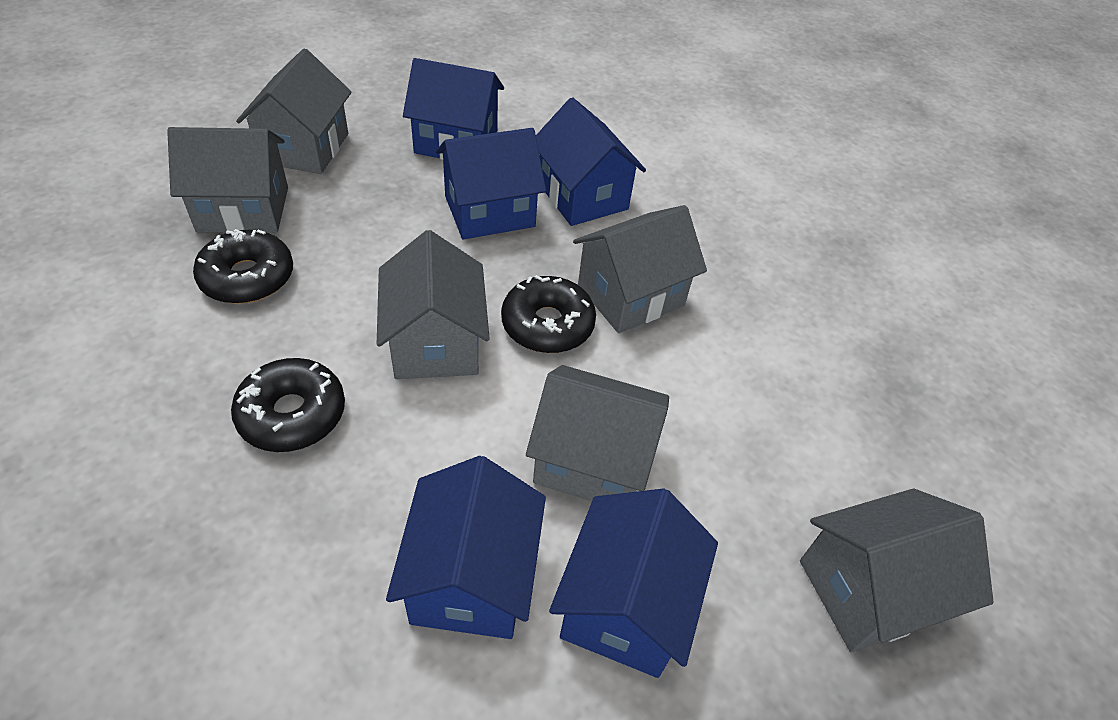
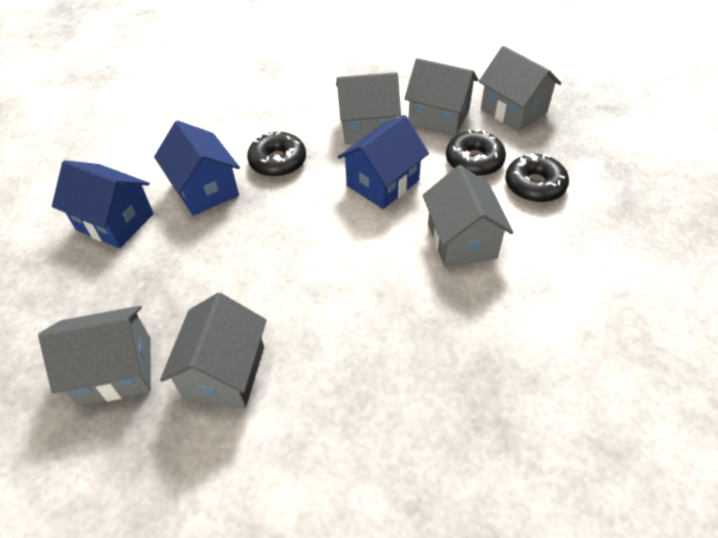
blue house: [386,456,546,639] [403,58,504,160] [436,128,546,239] [536,97,646,226] [549,488,718,678] = 5 -> [52,160,154,248] [154,120,240,216] [338,115,429,209] = 3

